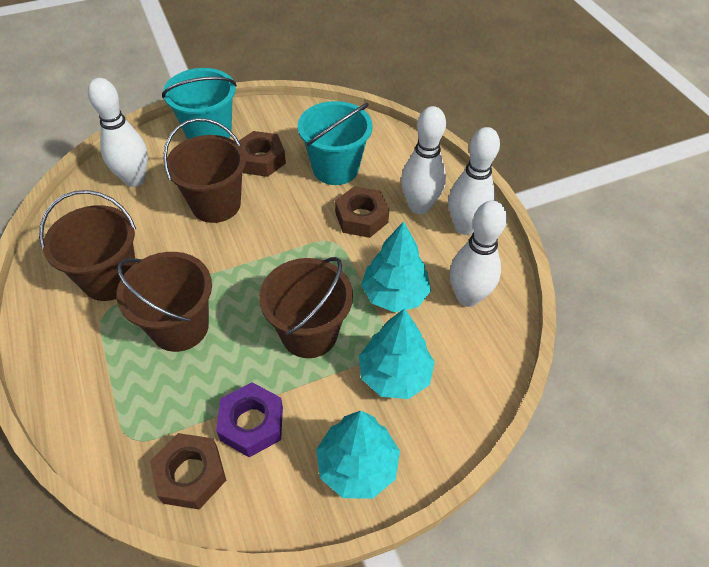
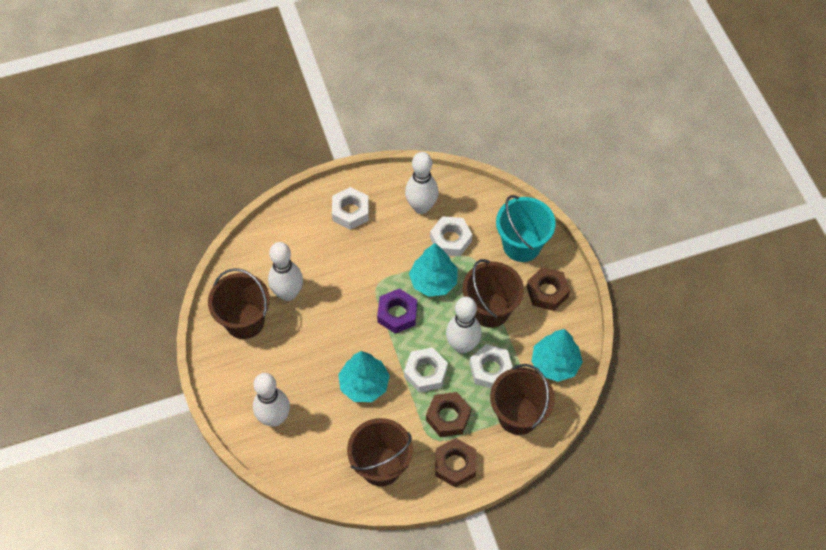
turquoise bucket: [162,68,237,139] [298,101,373,185] = 2 -> [496,195,556,262] = 1
white nut: none = 0 -> [332,187,369,230] [404,347,448,393] [430,216,473,257] [469,344,513,388] = 4

